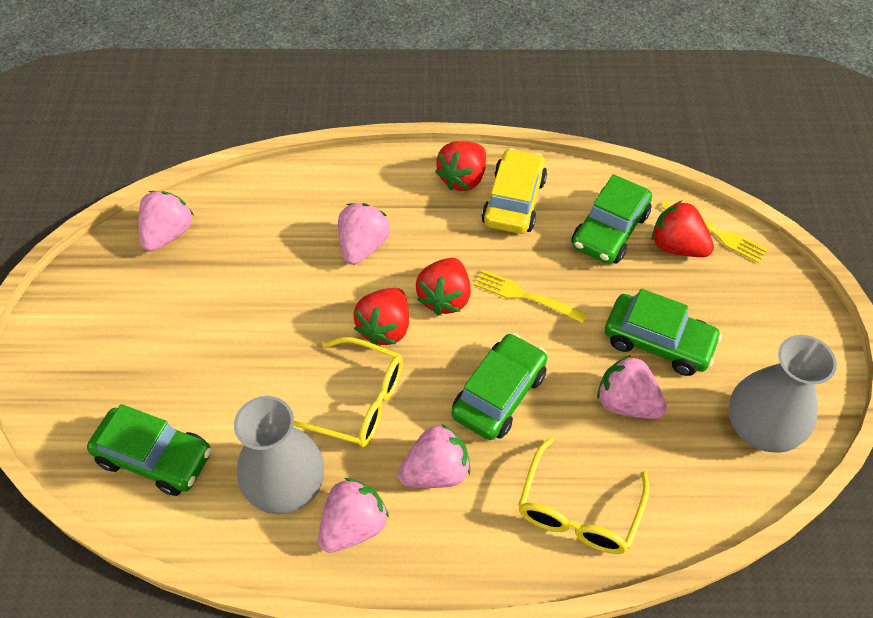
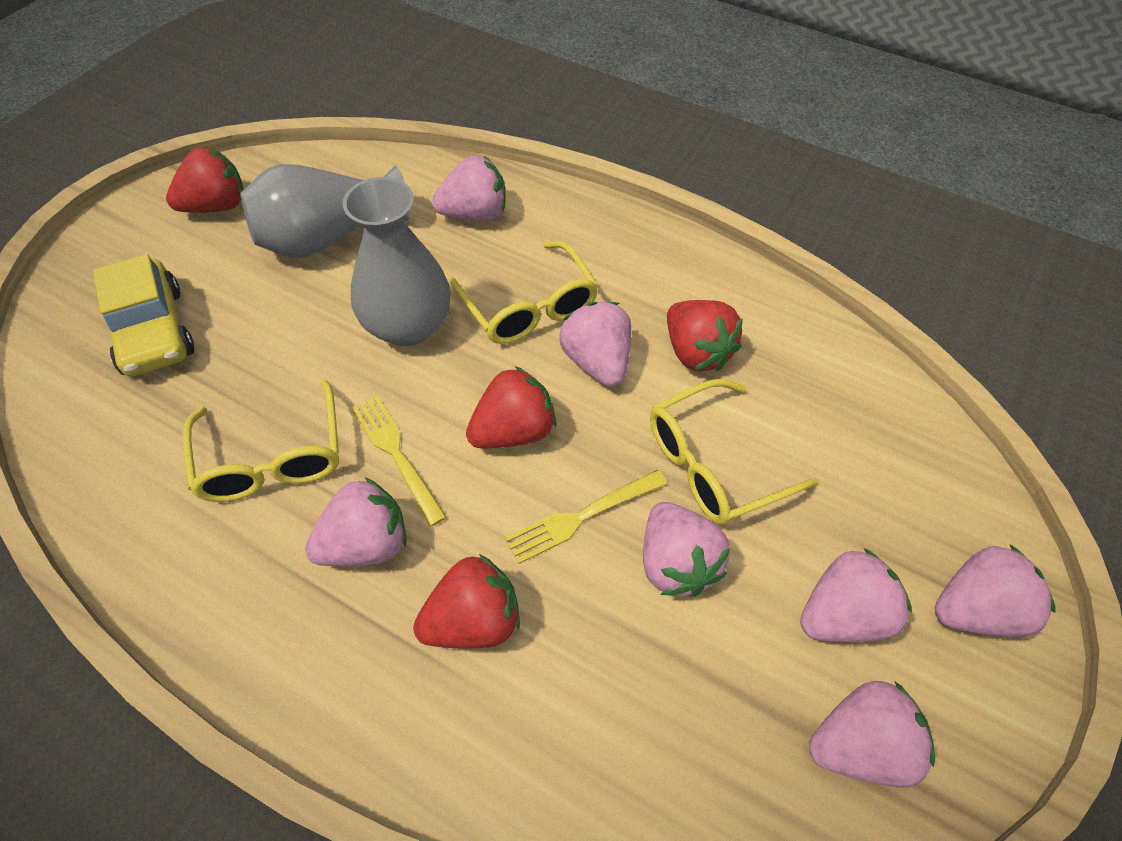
green car: [87,404,212,496] [452,333,547,440] [572,174,652,264] [605,289,722,376] = 4 -> none = 0
pink strawberry: [138,191,194,251] [318,478,389,553] [338,203,390,265] [398,424,471,488] [597,355,667,419] = 5 -> [305,477,407,566] [432,156,505,221] [559,302,631,387] [643,502,730,597] [800,548,912,642] [809,681,935,787] [935,545,1056,637] = 7
yellow glasses: [293,337,403,447] [518,437,650,554] = 2 -> [183,379,339,502] [449,241,599,344] [650,379,819,525] = 3

